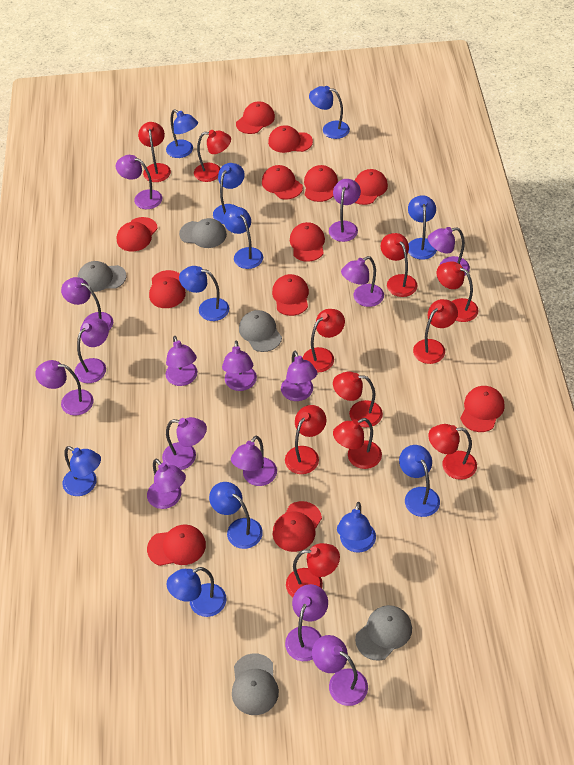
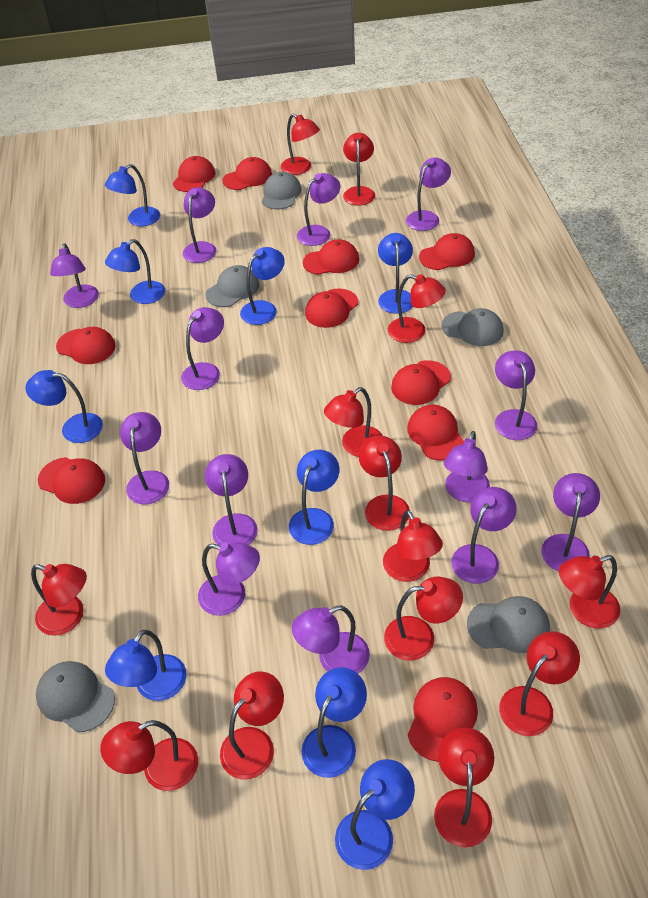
blue lamp: [62,446,101,496] [166,109,198,158] [167,567,227,617] [179,266,229,321] [209,482,263,549] [213,163,245,224] [223,207,263,269] [309,86,350,139] [337,502,376,553] [399,445,440,517] [408,195,437,260] = 11 -> [25,370,103,443] [105,164,160,226] [105,239,165,304] [105,630,187,701] [240,247,285,325] [289,450,339,545] [302,667,367,778] [335,759,415,870] [378,233,413,314] = 9
purple lamp: [35,360,94,416] [61,277,113,330] [74,318,109,383] [116,155,162,209] [147,459,186,509] [162,417,207,470] [165,336,197,386] [222,340,257,391] [231,435,277,486] [281,351,317,401] [285,584,328,661] [312,635,368,706] [329,179,361,242] [341,256,384,307] [428,227,470,276] = 15 -> [50,243,99,308] [120,412,169,505] [181,307,224,390] [183,187,216,263] [198,542,260,616] [205,454,258,545] [292,605,370,673] [297,173,340,246] [406,158,451,231] [444,431,490,503] [451,487,517,584] [495,350,537,440] [541,473,600,571] = 13
red cap: [117,217,158,252] [147,524,206,566] [149,270,186,308] [236,101,275,134] [262,165,303,199] [268,125,313,153] [272,274,309,316] [273,501,322,552] [290,222,325,262] [304,165,338,202] [355,169,388,205] [460,386,505,432] = 12 -> [38,457,105,504] [56,327,115,364] [173,156,215,192] [223,157,272,190] [303,239,359,275] [305,288,358,328] [391,360,451,405] [407,405,464,461] [408,677,478,762] [419,233,475,270] = 10
red lamp: [138,122,171,182] [194,130,231,182] [285,405,326,474] [286,543,340,597] [303,309,345,373] [333,372,383,427] [333,418,382,469] [381,233,417,297] [413,299,458,364] [428,424,477,480] [437,262,479,322] = 11 -> [31,564,87,636] [100,720,198,791] [220,672,284,779] [281,114,320,175] [324,387,383,457] [343,133,375,206] [358,436,410,531] [383,510,443,582] [384,577,463,661] [388,274,446,343] [434,727,494,847] [499,631,580,736] [559,555,620,628] = 13

